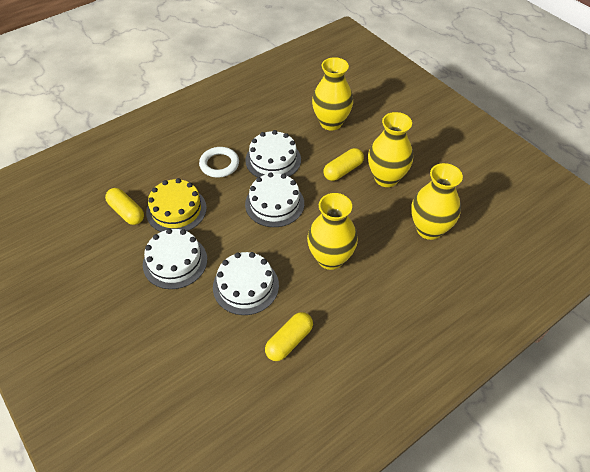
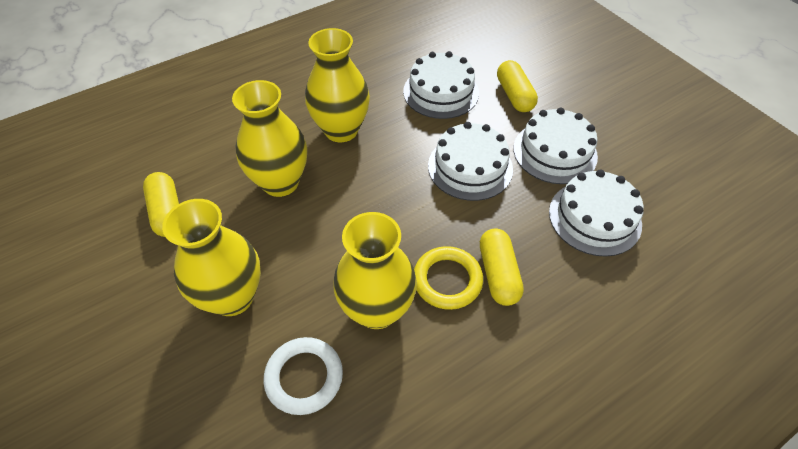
yellow cake: [146,178,207,232] = 1 -> none = 0
yellow ring: none = 0 -> [414,246,483,310] = 1

